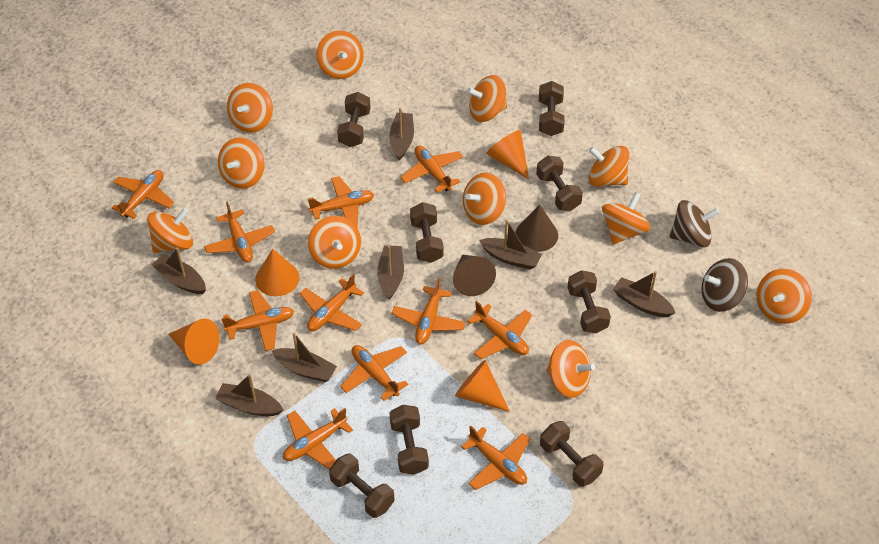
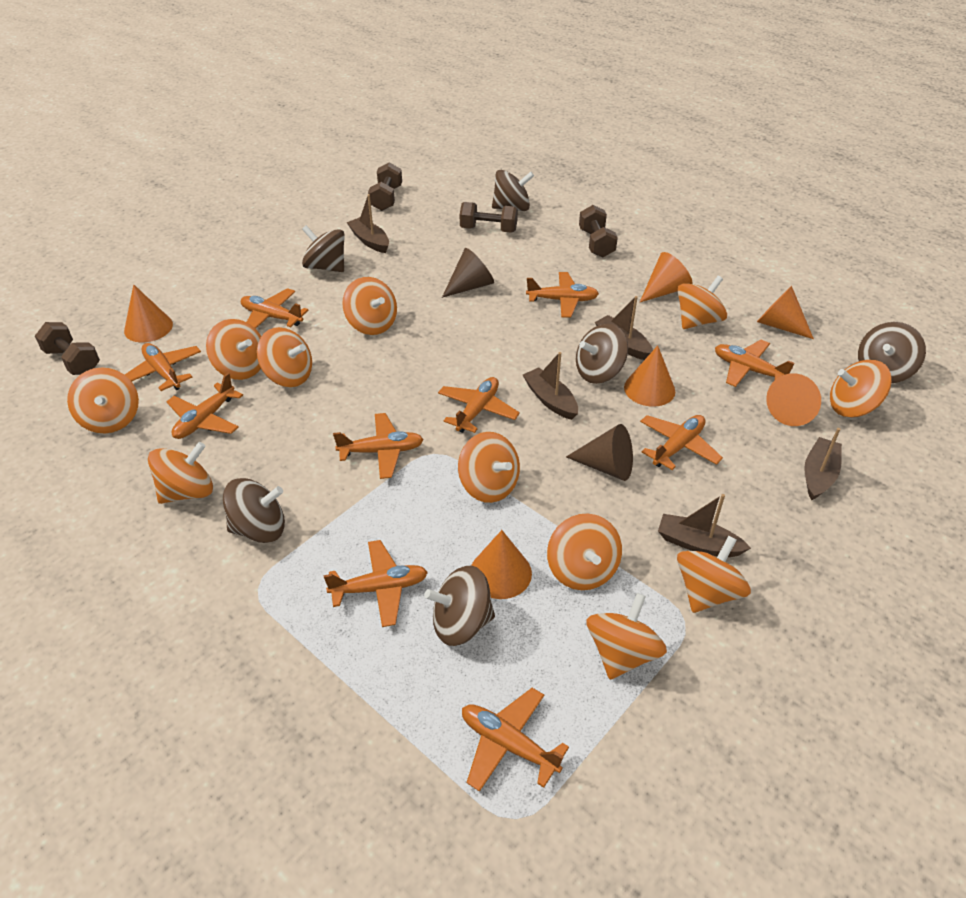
brown boat: [152,248,206,294] [215,374,284,416] [272,333,337,382] [377,245,404,300] [389,108,414,160] [479,220,542,269] [613,271,676,317] = 7 -> [347,194,389,253] [523,352,578,420] [595,296,653,360] [658,494,751,557] [804,428,842,500] = 5
brown dumbbell: [329,453,395,518] [337,92,371,147] [390,405,429,475] [410,202,444,263] [536,156,583,211] [539,81,565,136] [540,421,603,487] [567,270,611,333] = 8 -> [35,322,100,375] [368,162,402,211] [460,202,518,233] [579,205,618,258] = 4
brown spinning top: [670,200,720,247] [702,258,748,312] = 2 -> [223,478,285,543] [302,225,345,272] [424,566,495,646] [492,170,534,211] [576,324,628,384] [858,322,926,383] = 6
orange cone: [168,318,219,365] [255,249,299,296] [455,360,510,412] [486,130,529,179] = 4 -> [124,285,173,342] [471,530,532,599] [624,345,675,407] [640,252,693,302] [757,286,814,339] [766,373,821,426] = 6
orange plane: [112,170,174,219] [204,202,275,262] [221,290,294,351] [283,408,353,469] [299,274,364,331] [308,176,374,228] [340,345,408,401] [392,277,466,344] [400,146,463,193] [461,426,530,490] [468,301,532,359] = 11 -> [125,343,201,391] [166,373,243,439] [241,288,308,329] [324,540,428,627] [333,413,424,479] [438,377,520,433] [462,688,569,792] [526,272,599,318] [640,415,723,470] [715,340,794,387] = 10

